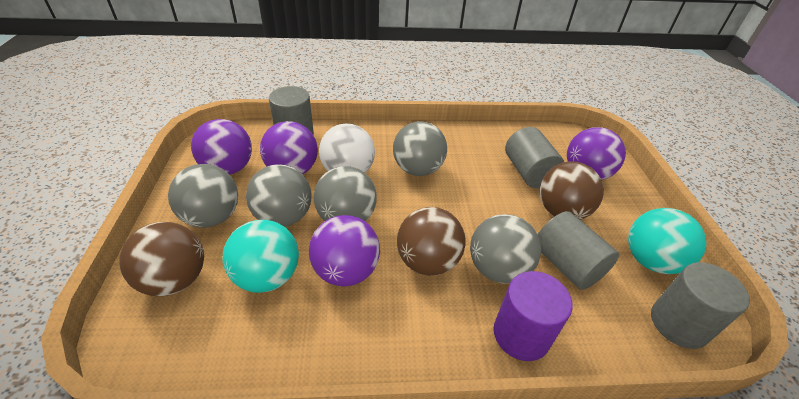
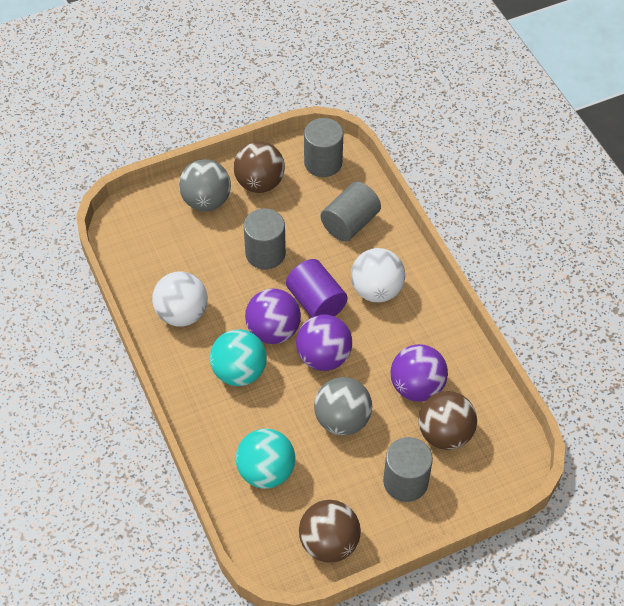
grey ball: [168,164,238,228] [246,164,312,227] [314,166,377,221] [393,121,447,176] [470,214,541,284] = 5 -> [179,159,231,211] [314,377,372,435] = 2
purple ball: [191,119,252,175] [260,121,318,174] [309,215,380,286] [567,127,626,180] = 4 -> [245,288,301,344] [296,315,352,371] [391,344,448,402] = 3
white ball: [319,124,375,173] = 1 -> [152,272,208,326] [351,248,405,302] = 2

